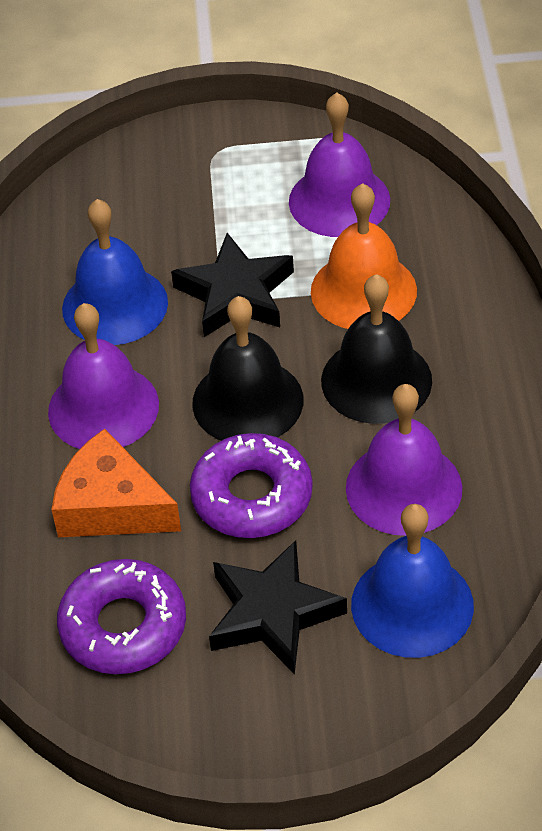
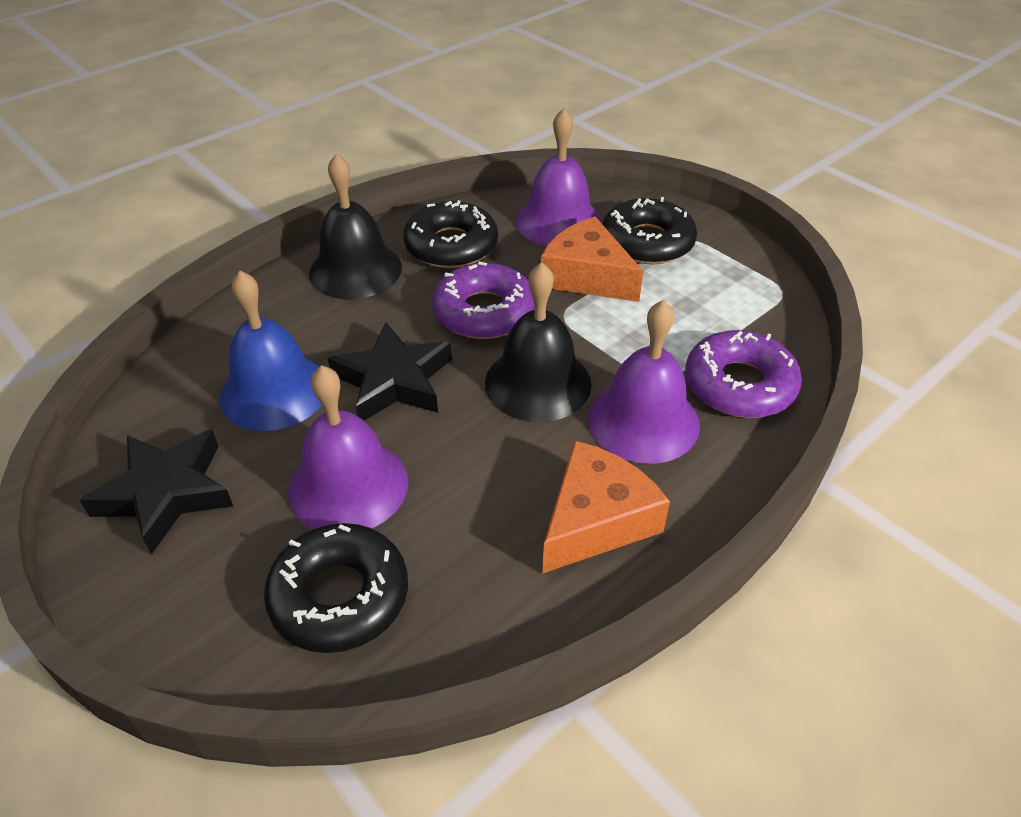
black donut: none = 0 -> [264,523,408,653] [403,200,498,268] [603,197,697,264] = 3
blue bell: [62,199,168,345] [351,504,474,658] = 2 -> [220,271,322,431] = 1
orange bell: [311,183,417,329] = 1 -> none = 0
orange cheese: [51,429,181,537] = 1 -> [541,217,643,302] [542,440,670,574] = 2

